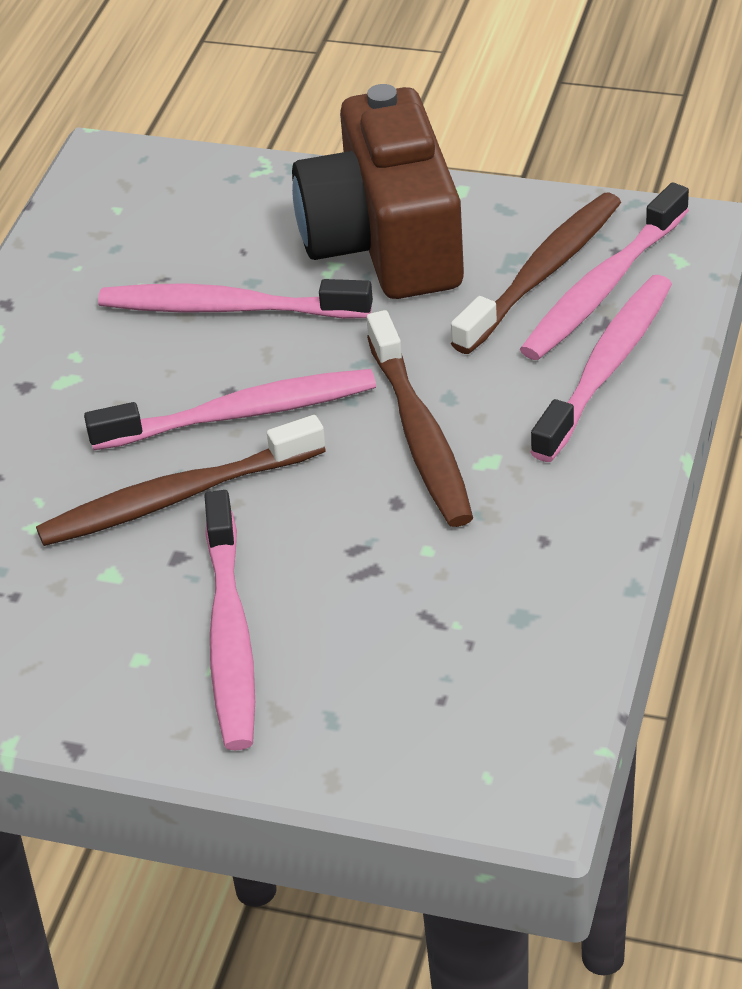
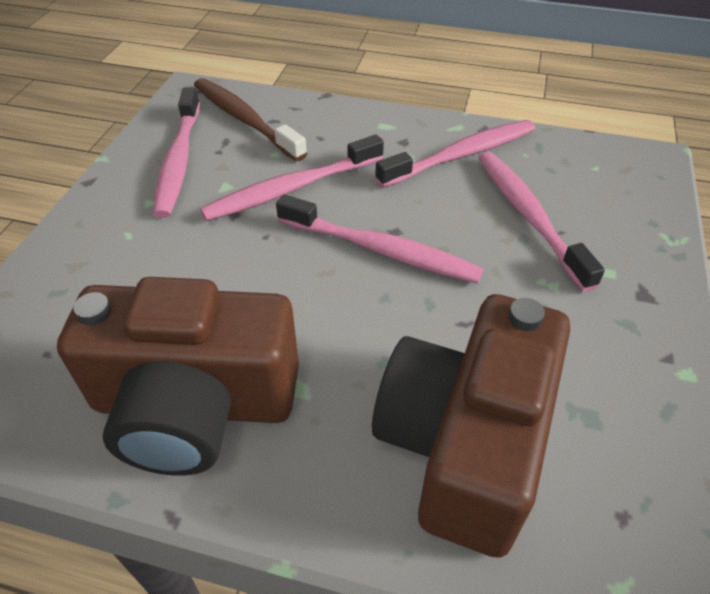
brown camera: [292,84,464,299] = 1 -> [57,277,299,476] [372,294,570,558] = 2
brown toothbrush: [36,415,326,546] [367,310,473,527] [451,193,621,354] = 3 -> [194,78,307,161] = 1

